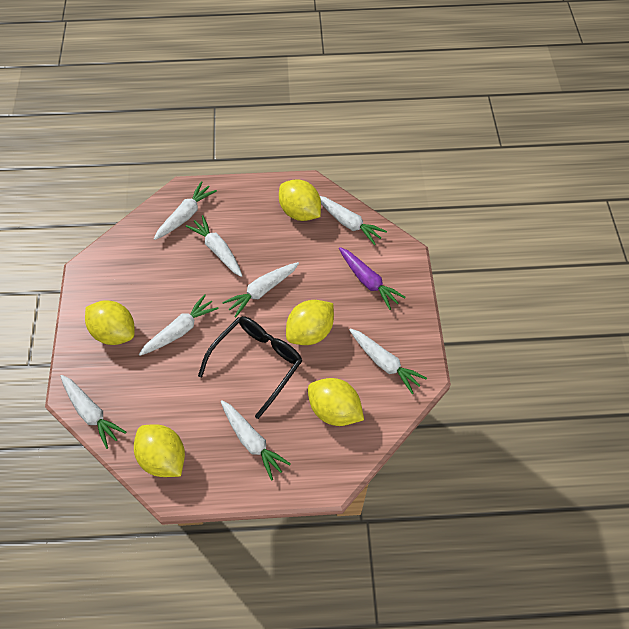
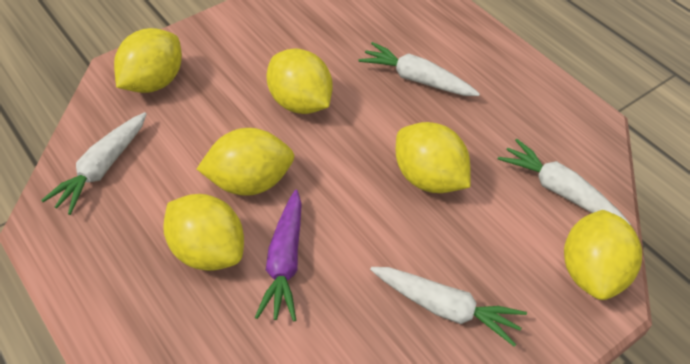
black glasses: [198,316,302,419] = 1 -> none = 0
white carrot: [60,375,126,449] [139,294,219,356] [154,181,217,240] [186,215,242,277] [221,400,291,480] [222,262,299,317] [320,196,387,245] [349,329,427,394] = 8 -> [41,112,147,215] [359,42,480,96] [370,267,527,347] [498,139,631,225] = 4
yellow lemon: [85,300,135,345] [134,424,185,477] [279,180,321,221] [286,300,334,345] [308,378,364,426] = 5 -> [114,28,182,93] [163,194,244,271] [197,128,294,196] [267,48,333,114] [396,122,471,193] [564,210,642,300] = 6

